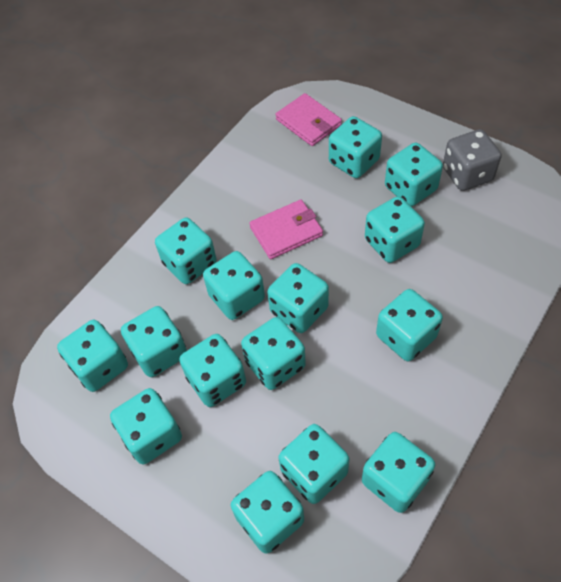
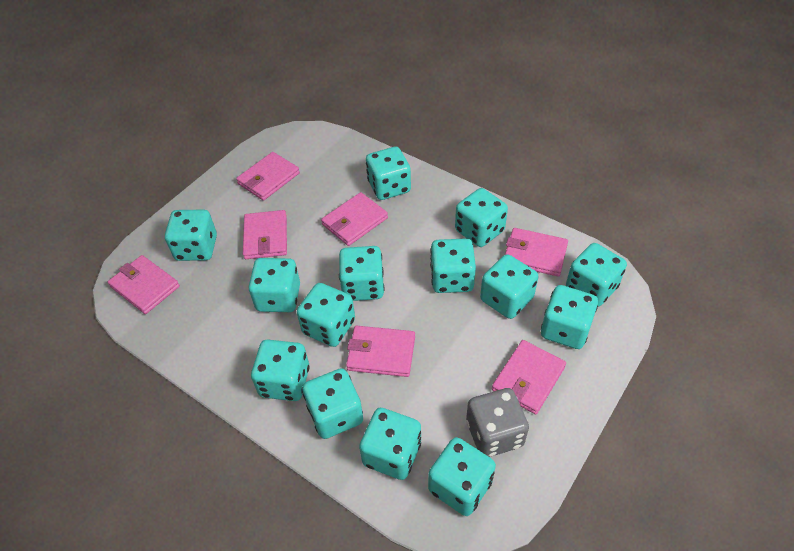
pink wallet: [249,200,323,259] [276,93,342,146] = 2 -> [108,255,180,314] [236,152,300,200] [243,210,287,259] [321,192,388,246] [346,326,415,377] [492,340,566,414] [505,228,568,277] = 7
turquoise dice: [57,320,128,392] [110,388,182,464] [121,306,187,377] [155,218,217,284] [179,334,246,407] [203,251,265,320] [231,471,304,554] [241,317,306,390] [267,263,329,333] [279,424,349,504] [329,116,382,178] [362,432,435,513] [365,196,425,263] [376,289,443,361] [385,143,443,206] = 15 -> [165,209,217,261] [249,258,300,312] [251,339,309,401] [297,283,355,347] [302,368,363,439] [339,246,384,301] [359,408,421,480] [366,146,411,200] [428,437,496,516] [430,238,476,293] [455,188,508,247] [480,254,538,319] [541,285,598,349] [566,243,627,307] = 14

